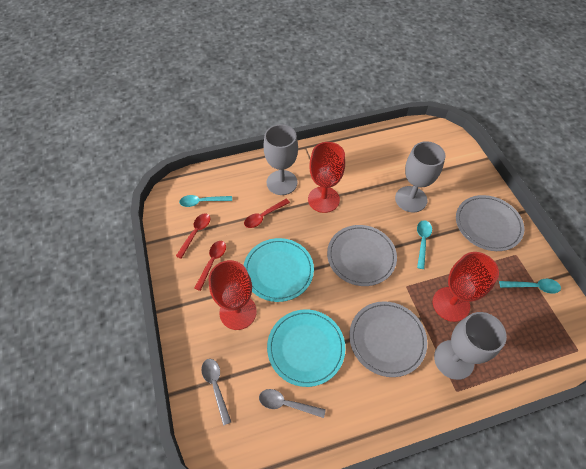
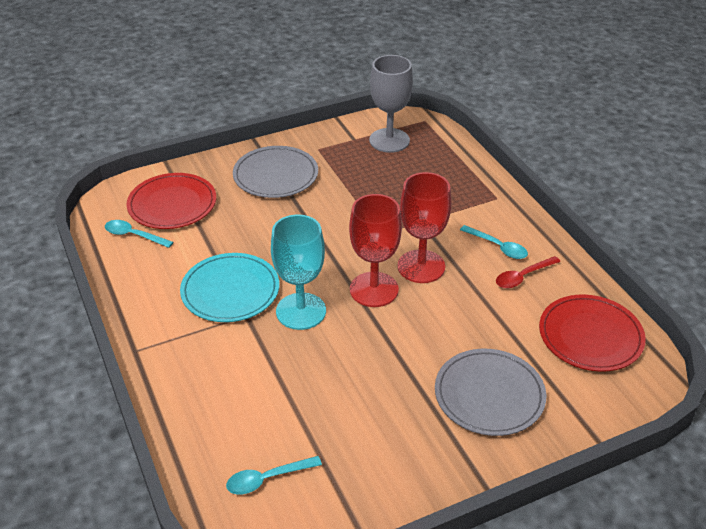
grey goblet: [263,124,298,195] [395,141,445,213] [434,312,507,380] = 3 -> [369,55,413,153] = 1
grey plate: [327,225,397,286] [349,301,427,377] [456,195,524,251] = 3 -> [233,146,318,198] [435,349,546,436] = 2
grey spoon: [201,359,231,426] [259,389,326,418] = 2 -> none = 0
red goblet: [208,260,257,330] [308,142,345,213] [433,252,499,322] = 3 -> [349,194,402,307] [398,172,451,283] = 2
red plate: none = 0 -> [127,173,216,229] [539,294,646,372] = 2
red spoon: [176,213,210,259] [194,241,226,291] [244,199,290,228] = 3 -> [496,256,560,288] = 1
turquoise goblet: none = 0 -> [271,215,326,330] = 1
turquoise plate: [243,238,314,302] [267,309,345,387] = 2 -> [180,253,279,322] = 1

